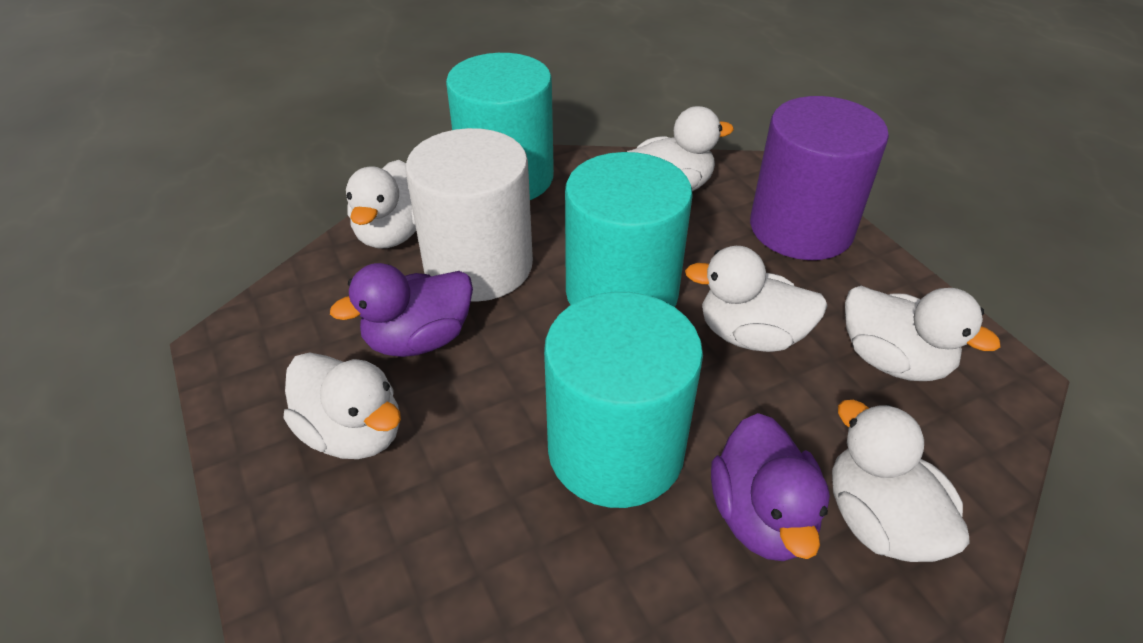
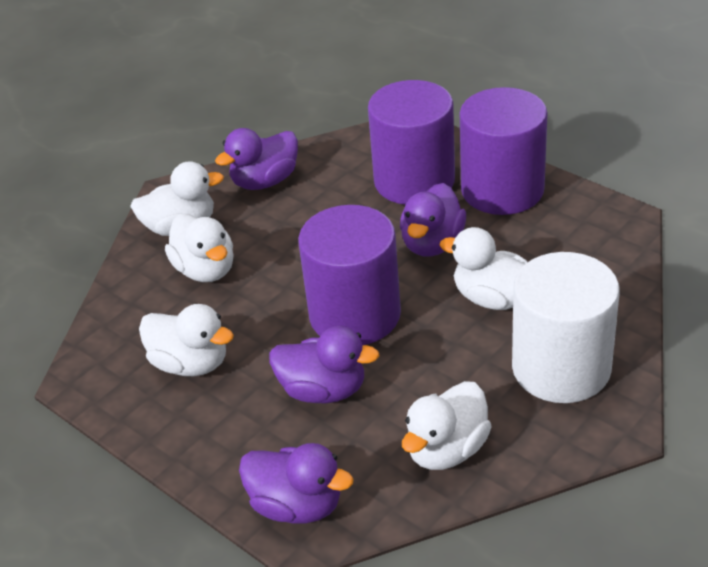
purple cylinder: [750,96,889,260] = 1 -> [298,205,401,345] [368,80,455,204] [460,87,548,215] = 3
purple duck: [330,263,473,357] [711,413,830,561] = 2 -> [215,128,298,190] [239,443,354,524] [269,326,379,403] [400,183,466,257] = 4
turquoise cylinder: [446,53,554,200] [544,292,703,508] [565,152,693,307] = 3 -> none = 0
white duck: [284,352,401,459] [346,160,416,249] [627,106,734,191] [685,246,828,352] [832,400,970,562] [845,286,1000,381] = 6 -> [130,161,224,236] [139,304,234,376] [165,214,233,282] [402,381,492,470] [439,227,528,310] = 5

